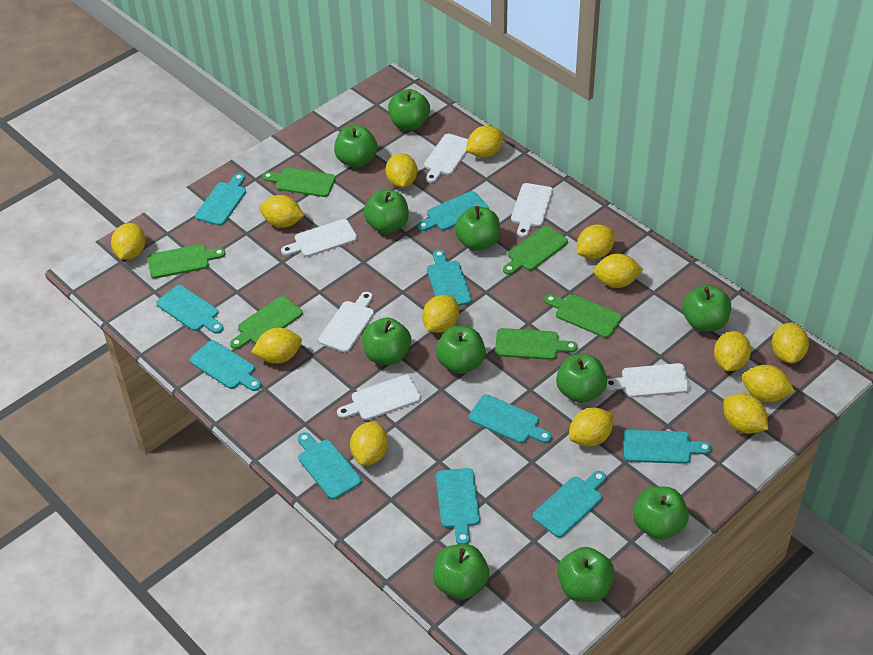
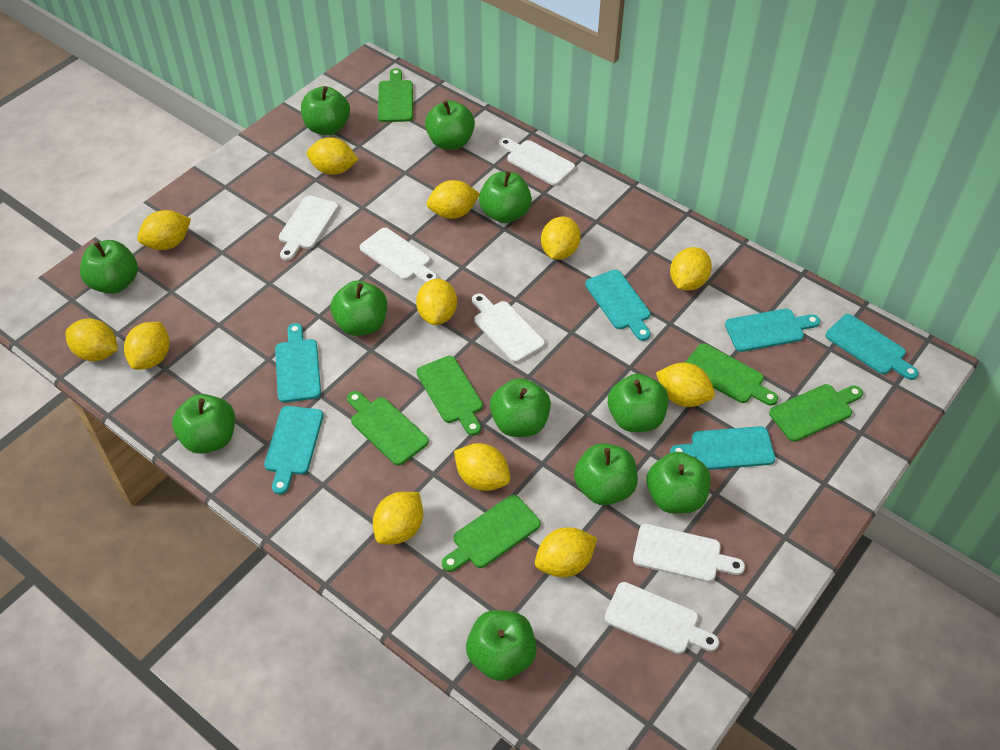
turquoise cutting board: [156,285,224,334] [189,340,261,391] [195,173,246,226] [298,432,362,499] [417,191,488,231] [427,250,472,306] [436,468,480,544] [469,394,552,443] [533,471,606,538] [623,430,712,464] = 10 -> [264,406,323,495] [275,323,321,403] [585,270,651,341] [670,426,775,470] [725,309,820,352] [826,314,919,380] = 6
yellow lemon: [111,223,145,260] [252,328,302,364] [260,195,304,228] [350,421,388,466] [386,153,417,188] [422,295,459,333] [466,126,504,158] [569,408,614,447] [577,224,615,259] [594,254,643,288] [714,331,751,371] [723,394,768,433] [742,365,795,402] [772,323,809,364] = 14 -> [65,318,118,361] [124,322,169,370] [137,210,191,250] [307,137,358,175] [373,492,423,544] [416,278,457,325] [427,180,480,219] [454,443,510,491] [535,527,597,577] [541,216,581,259] [656,363,715,407] [670,247,712,291] = 12

